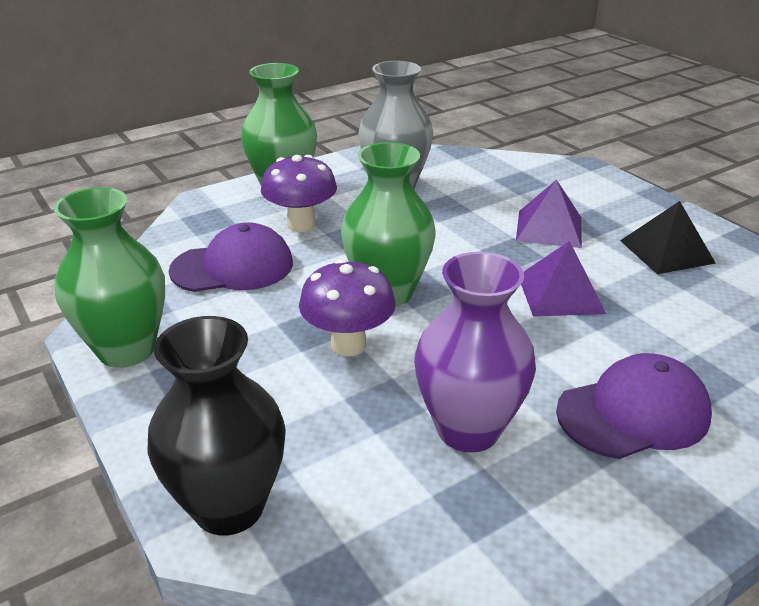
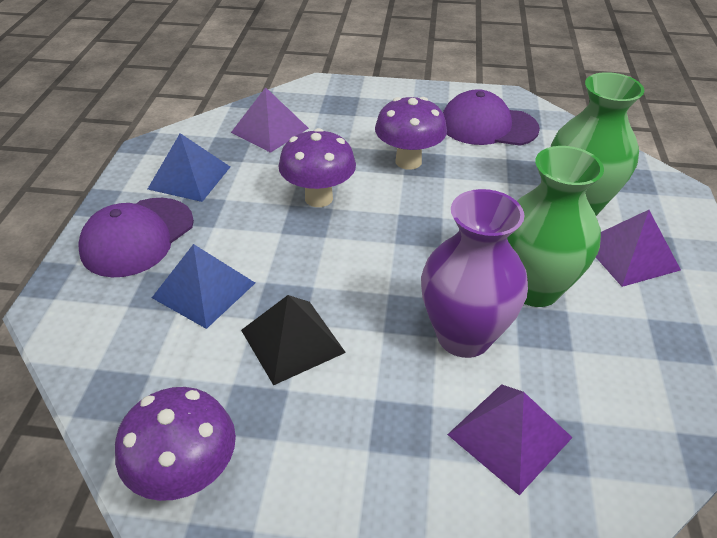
black vase: [148,316,286,535] = 1 -> none = 0
blue pyramid: none = 0 -> [148,133,230,202] [152,244,255,329] = 2
green vase: [54,187,165,368] [241,63,317,186] [341,142,436,306] = 3 -> [507,146,604,307] [551,72,644,216] = 2
grey vase: [358,61,433,189] = 1 -> none = 0
purple mushroom: [261,155,337,232] [299,259,396,356] = 2 -> [115,387,236,501] [279,128,356,207] [375,97,447,170] = 3
purple pyramid: [516,179,582,248] [521,241,606,317] = 2 -> [231,87,309,153] [447,384,572,495] [596,210,681,287] = 3

